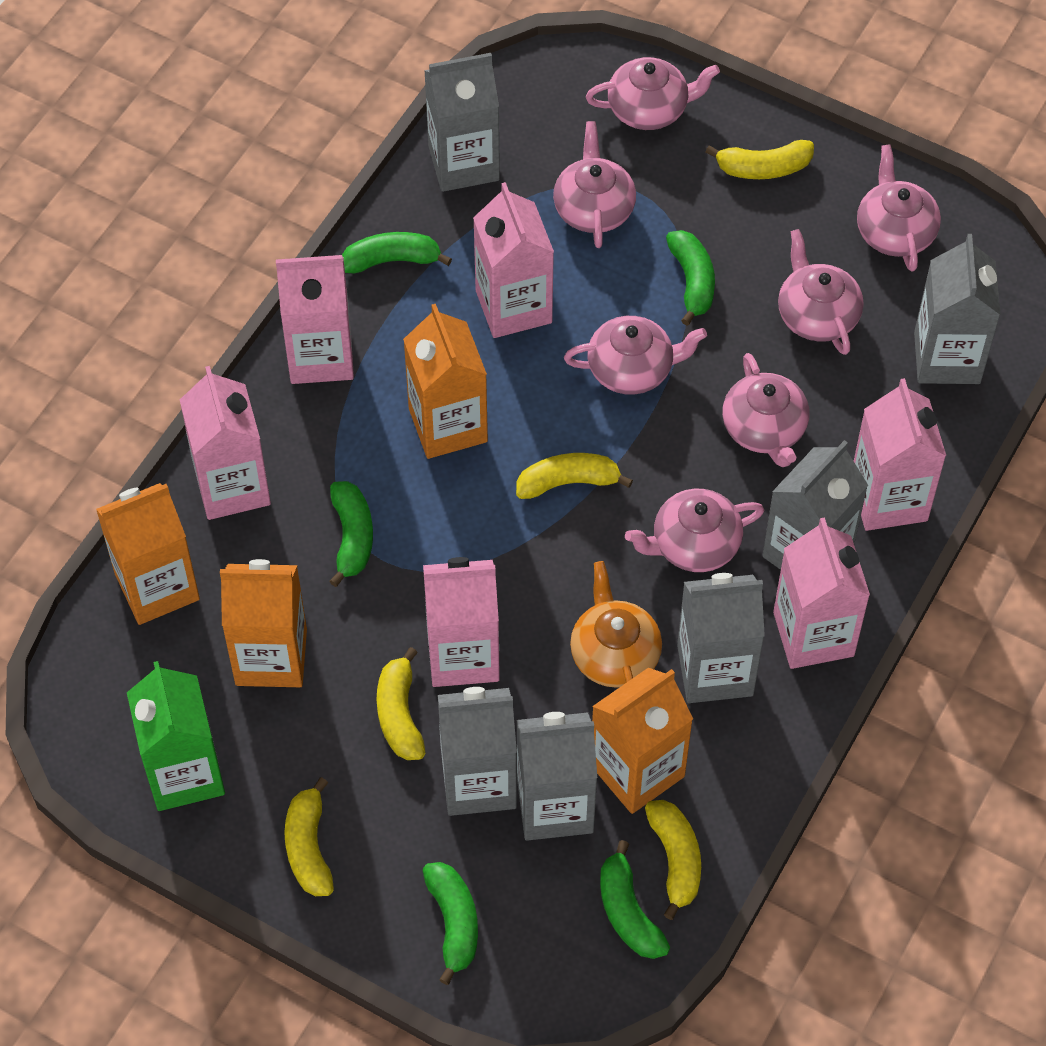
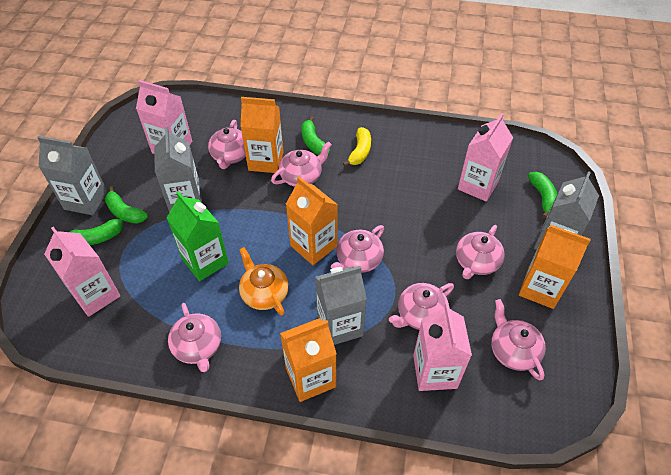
green banana: [330,481,373,587] [342,232,452,273] [422,862,478,985] [600,840,670,959] [666,230,715,326] = 5 -> [61,219,123,245] [105,186,148,224] [301,116,330,155] [528,172,557,218] = 4
grey carton: [424,53,500,192] [438,687,517,816] [517,712,597,841] [677,573,765,703] [762,440,868,570] [914,234,1001,384] = 6 -> [37,136,107,215] [154,127,202,212] [315,266,367,345] [534,171,599,250] = 4
pink carton: [180,366,271,520] [276,255,354,384] [423,557,500,687] [473,182,554,338] [773,517,870,669] [854,378,946,531] = 6 -> [44,227,120,317] [136,80,192,154] [413,303,472,391] [458,113,513,202] = 4
yellow banana: [284,777,334,896] [376,647,425,760] [516,453,633,499] [645,800,701,920] [706,140,814,179] = 5 -> [343,127,371,167] = 1

